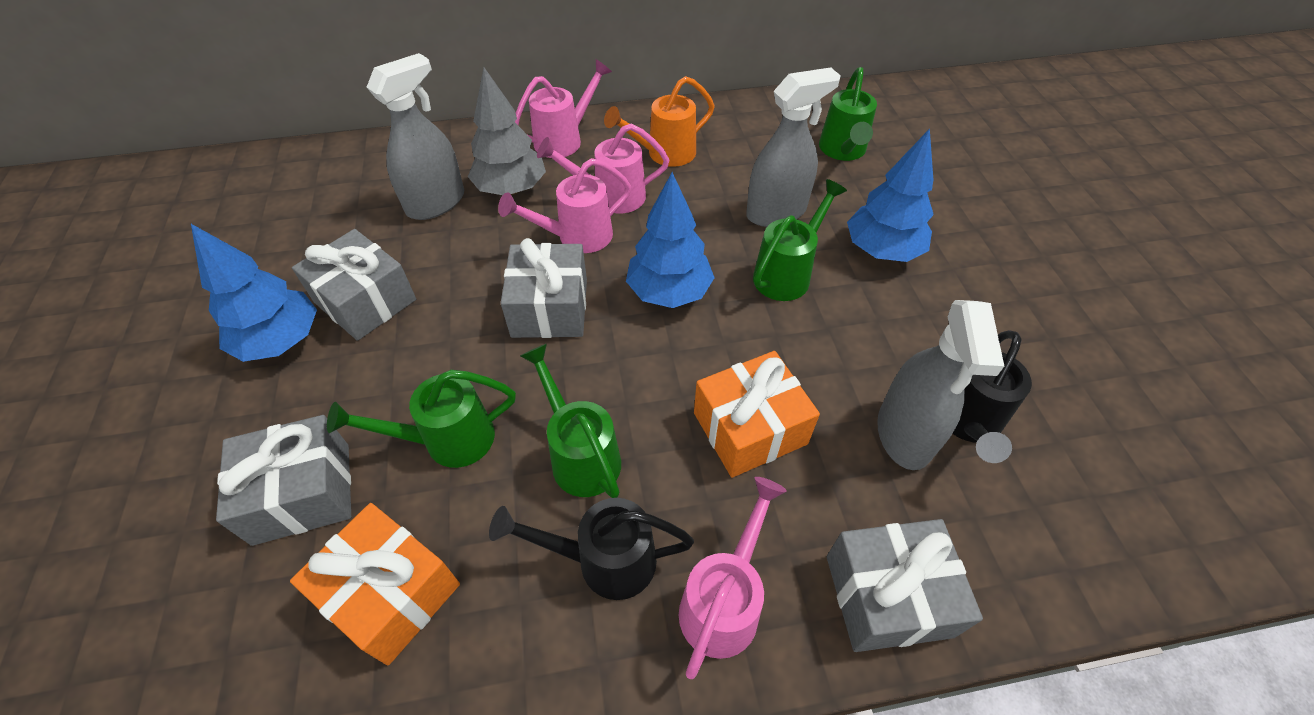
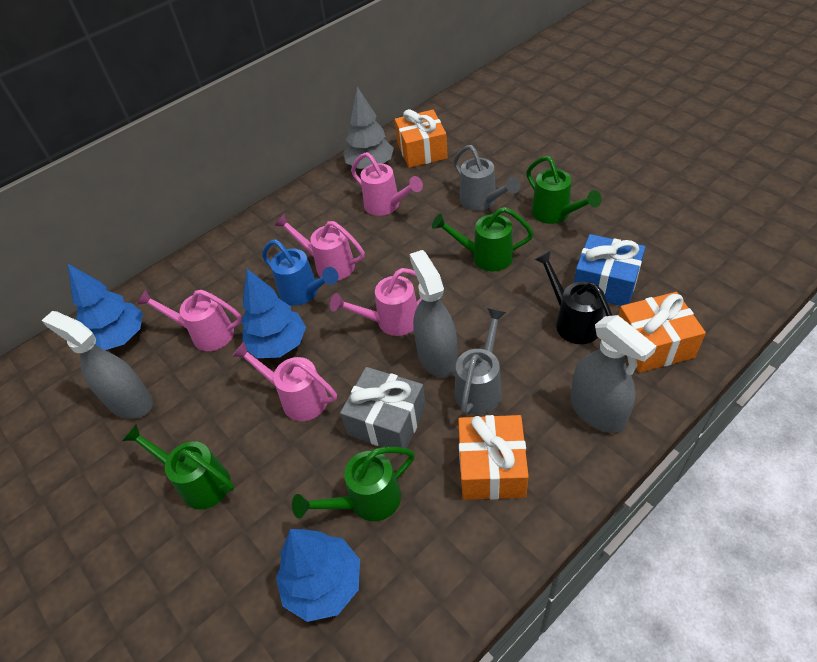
black watering can: [489,498,694,600] [953,330,1032,463] = 2 -> [534,251,612,344] = 1
blue gift: none = 0 -> [574,234,646,306] = 1
blue watering can: none = 0 -> [262,240,338,306] = 1
grey gift: [216,415,351,546] [292,229,416,341] [501,238,587,338] [827,519,983,652] = 4 -> [340,367,426,448] = 1
grey watering can: none = 0 -> [454,145,520,211] [455,308,506,415] = 2
orange gift: [290,503,460,666] [694,351,820,478] = 2 -> [395,109,448,168] [458,415,529,500] [619,292,706,373] = 3
orange watering can: [604,76,715,167] = 1 -> none = 0
pink watering can: [498,158,631,253] [515,59,612,158] [537,124,669,213] [679,477,787,679] = 4 -> [137,289,242,351] [232,341,337,421] [274,214,365,280] [330,268,422,336] [351,152,423,216] = 5

